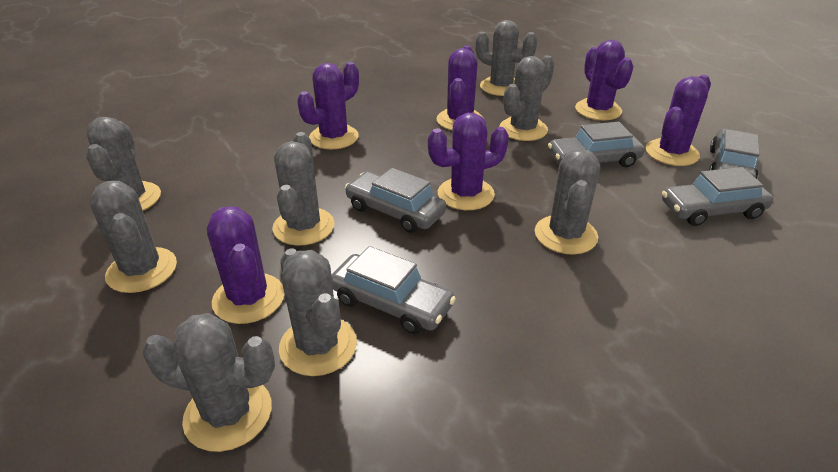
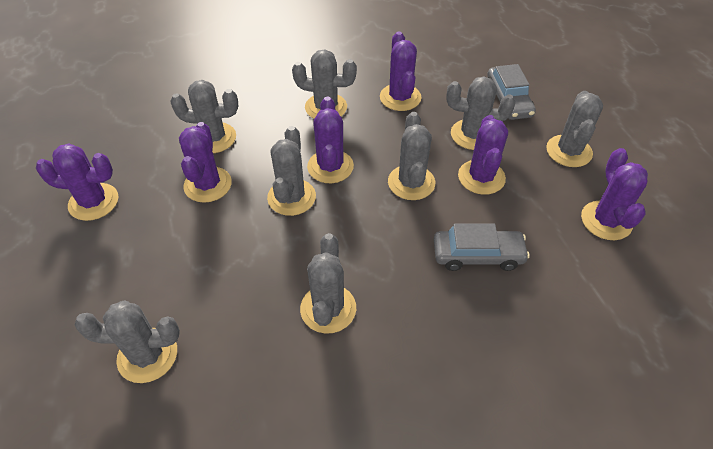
grey car: [331,246,456,334] [345,168,446,233] [548,122,645,167] [662,167,774,226] [709,129,760,179] = 5 -> [434,224,530,271] [487,64,536,120] = 2

